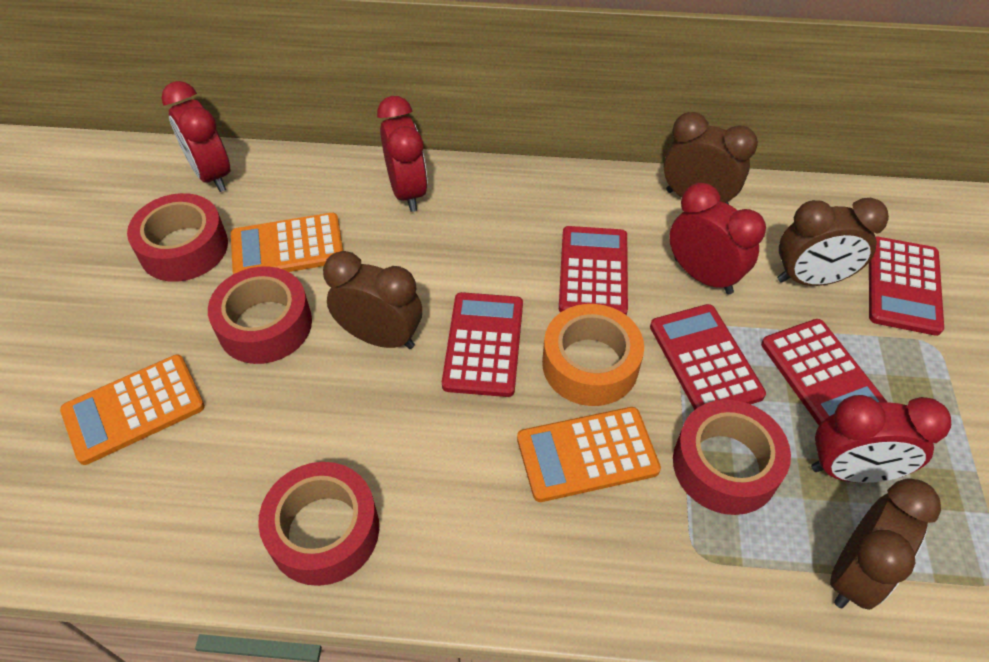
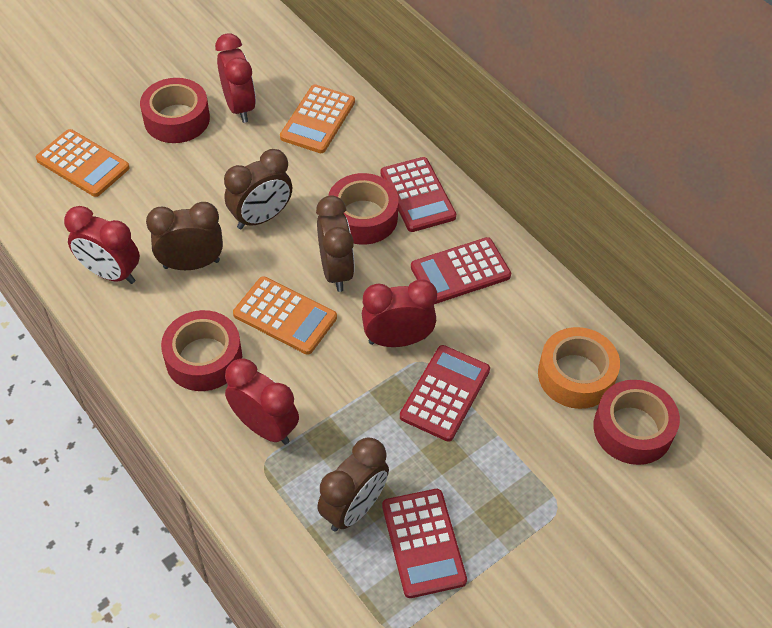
red calculator: [442,292,523,397] [559,226,628,315] [650,304,766,410] [761,319,887,425] [869,236,944,336] = 5 -> [380,157,456,232] [382,489,467,598] [400,345,490,442] [411,237,511,304] = 4

